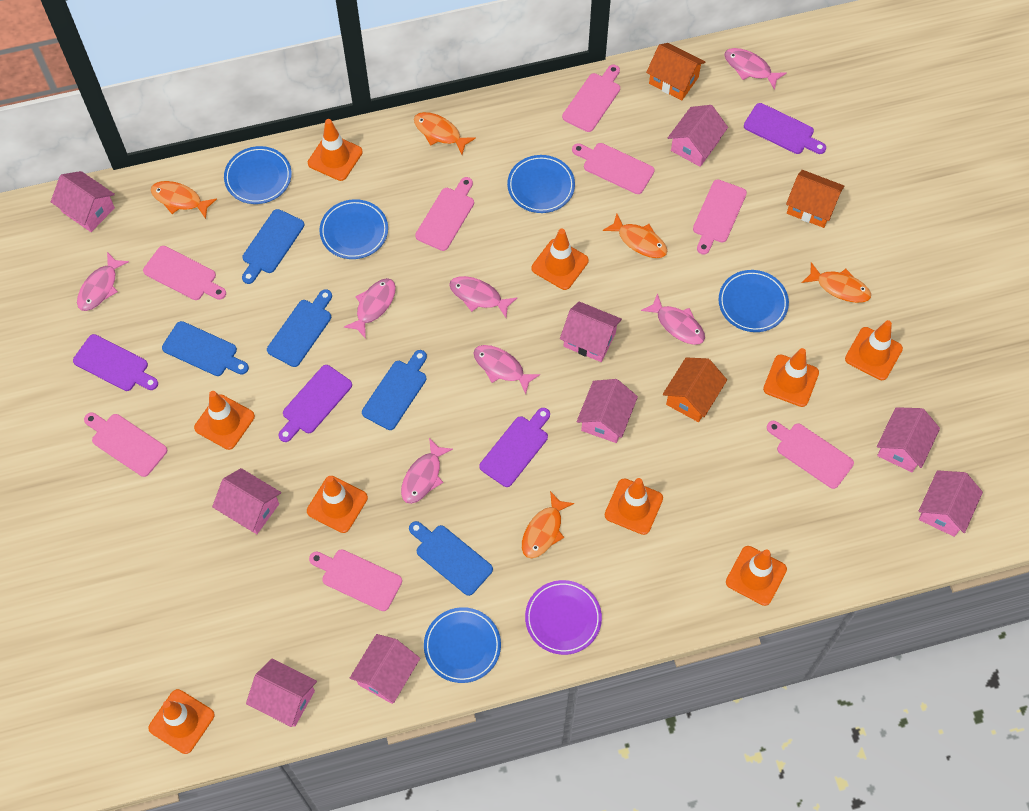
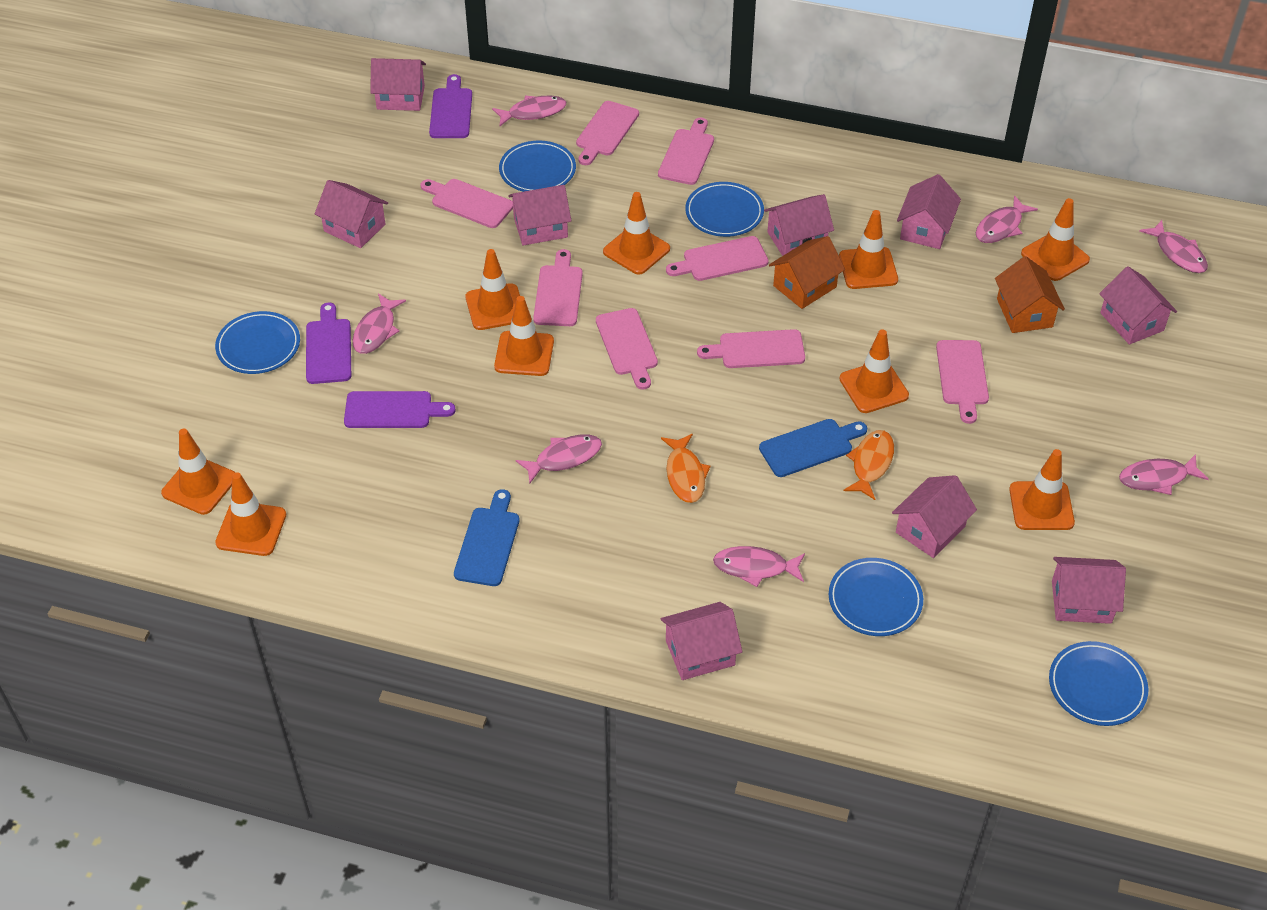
blue cutting board: [162,321,249,376] [242,209,304,284] [267,289,332,367] [362,350,427,430] [409,521,493,596] = 5 -> [454,489,520,586] [759,419,867,477] = 2
orange fish: [151,181,217,219] [414,112,476,155] [522,491,574,558] [603,213,667,258] [802,262,871,303] = 5 -> [661,434,711,503] [843,430,894,500] = 2
orange house: [646,43,705,100] [663,358,727,422] [786,170,844,228] = 3 -> [769,236,845,309] [995,256,1065,333] = 2
purple cutting board: [73,334,158,391] [278,365,352,442] [479,408,550,487] [744,103,826,154] = 4 -> [306,303,351,384] [344,391,456,428] [429,74,472,138] = 3
purple plate: [525,580,602,655] = 1 -> none = 0

